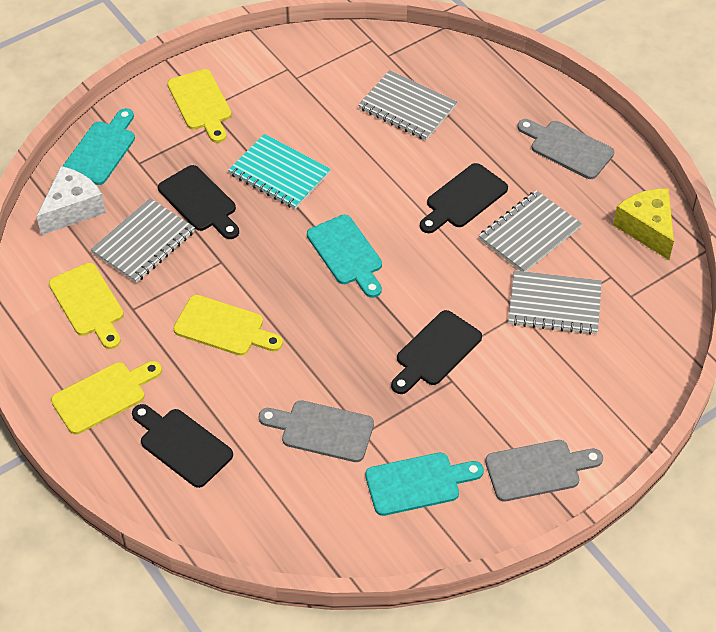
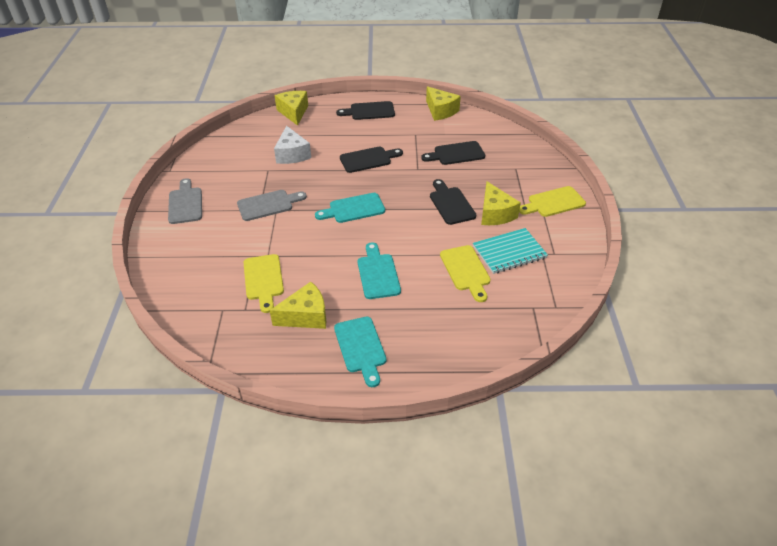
grey cutting board: [259,400,374,462] [485,440,603,501] [517,119,614,179] = 3 -> [168,178,202,224] [237,190,307,221] = 2
grey notebook: [91,198,195,283] [358,70,457,140] [479,190,582,272] [508,270,602,335] = 4 -> none = 0
yellow cheese: [613,188,674,260] = 1 -> [269,282,326,329] [275,91,308,126] [426,86,461,121] [481,181,521,225] = 4
yellow cutting board: [49,263,124,349] [51,361,162,434] [167,69,232,143] [173,295,283,356] = 4 -> [244,254,284,313] [440,245,491,302] [519,186,586,217] = 3

